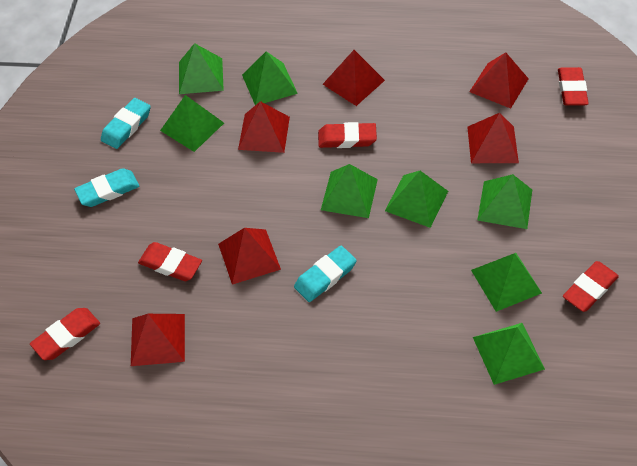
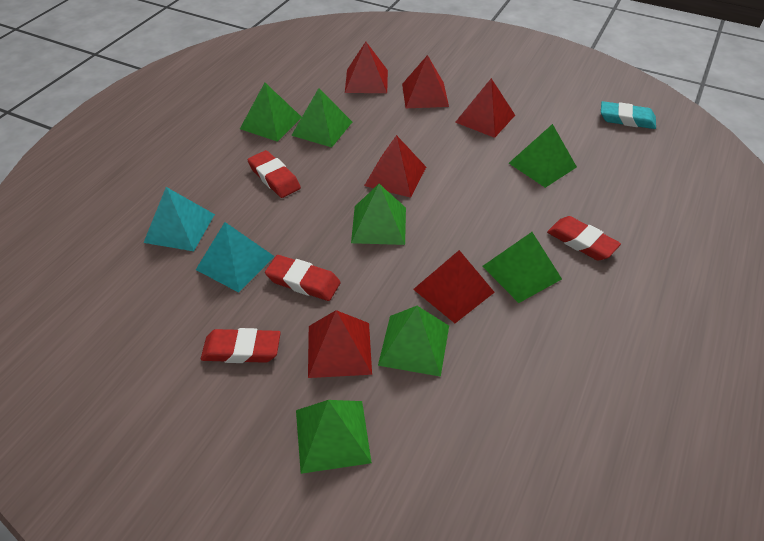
green pyramid: [160,95,224,152] [179,43,224,94] [242,51,298,105] [321,164,378,218] [385,171,448,228] [471,253,542,312] [473,323,545,385] [477,174,532,229] = 8 -> [240,83,302,142] [291,88,352,147] [296,400,372,474] [351,184,406,245] [378,306,449,377] [482,232,562,303] [509,124,577,188] = 7
red eraser: [30,308,100,360] [138,242,202,281] [318,122,377,148] [558,67,589,106] [563,261,619,312] = 5 -> [201,328,281,363] [248,150,301,198] [265,255,341,301] [547,216,621,261] = 4
turquoise eraser: [74,168,139,207] [101,98,151,149] [294,246,357,302] = 3 -> [601,101,656,129] = 1
turquoise pyramid: none = 0 -> [144,187,215,251] [196,222,275,293] = 2

